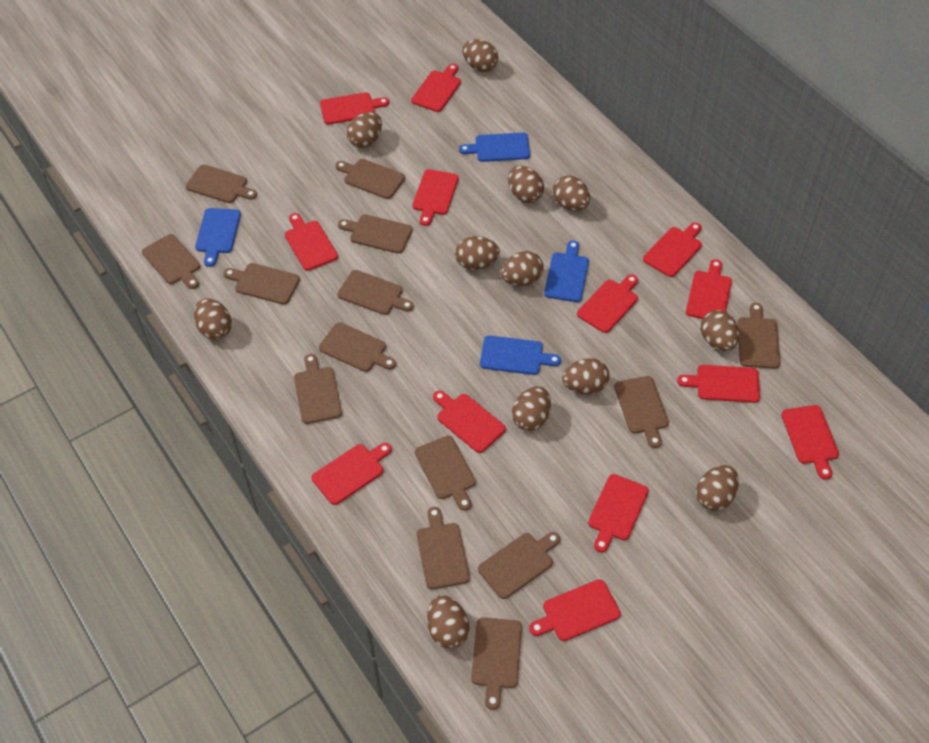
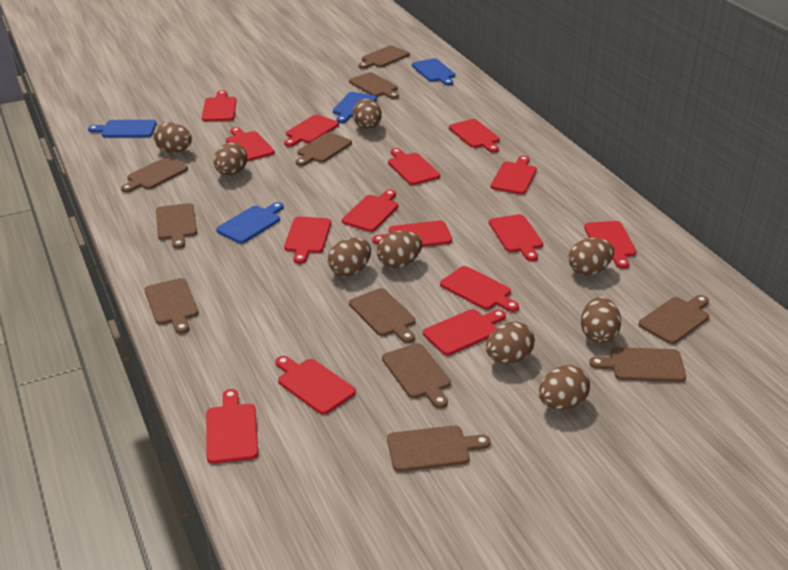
brown cutting board: [142,234,200,289] [186,165,257,203] [223,263,300,305] [294,354,342,424] [319,322,396,372] [335,159,405,199] [337,270,414,315] [338,214,413,254] [415,436,476,511] [417,507,470,589] [471,618,522,710] [478,532,560,599] [614,376,669,448] [737,303,780,369] = 14 -> [121,157,188,193] [144,278,199,334] [156,203,197,249] [296,132,352,166] [349,72,399,99] [349,288,415,343] [359,46,409,69] [382,343,451,408] [387,425,490,472] [589,347,686,382] [638,295,709,344] = 11
brown egg: [194,298,232,340] [347,112,382,148] [427,595,469,648] [455,236,500,270] [462,39,498,72] [501,251,544,286] [508,166,544,203] [512,386,551,431] [553,175,590,211] [562,358,610,394] [696,465,739,511] [700,310,739,351] = 12 -> [154,122,192,153] [214,142,247,176] [328,238,371,277] [352,99,382,129] [377,231,422,268] [486,322,535,364] [539,365,590,410] [568,238,614,275] [581,297,621,343] = 9
red cutting board: [285,213,338,271] [312,443,392,505] [320,92,389,124] [411,64,461,112] [412,169,459,226] [433,390,506,453] [529,579,621,641] [577,275,638,333] [588,474,649,553] [643,222,702,277] [677,365,760,403] [686,259,732,319] [781,405,839,480] = 13 -> [202,90,237,121] [206,389,258,464] [226,127,275,161] [275,356,356,415] [284,115,339,147] [284,217,331,264] [342,190,398,232] [372,220,452,247] [388,148,440,185] [423,309,506,355] [440,266,519,312] [449,119,500,153] [489,214,543,261] [491,156,537,194] [584,221,636,269] = 15

